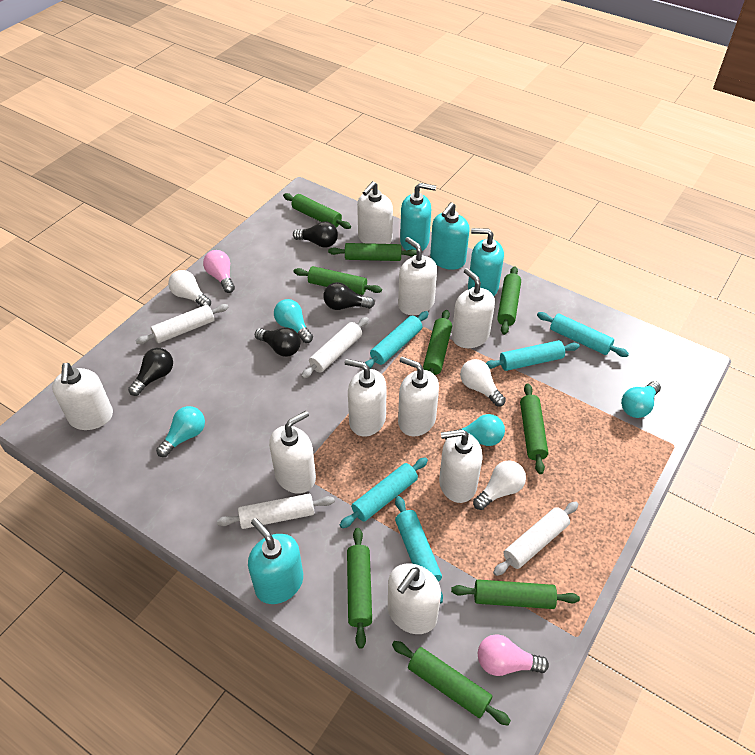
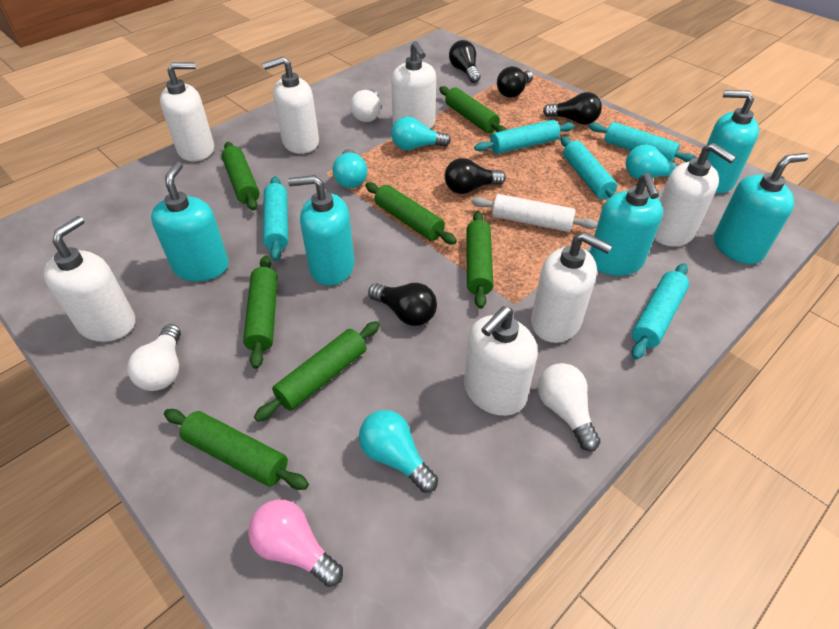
black light bulb: [128,348,173,396] [255,327,300,357] [293,221,338,248] [323,282,375,310] = 4 -> [368,283,437,326] [445,158,506,194] [449,40,480,83] [497,66,533,98] [543,92,602,125] = 5
green rolling pin: [283,193,351,229] [294,266,382,295] [328,243,417,261] [347,528,372,648] [392,641,511,726] [423,310,452,375] [451,579,580,609] [497,266,521,335] [520,383,548,474] = 9 -> [164,409,309,490] [222,142,260,210] [243,255,278,369] [254,321,380,422] [365,182,457,244] [439,86,506,133] [466,211,493,309] = 7
pink light bulb: [203,250,235,293] [478,634,549,676] = 2 -> [248,499,343,587] = 1
turquoise soap dispenser: [248,518,303,604] [400,183,436,251] [430,202,470,270] [468,228,504,296] = 4 -> [151,162,229,282] [288,175,354,286] [589,173,663,276] [706,90,759,193] [714,153,808,264] = 5
white rolling pin: [136,304,229,344] [217,494,335,529] [301,317,369,379] [493,501,579,576] = 4 -> [471,194,598,232] = 1
white soap dispenser: [52,363,113,430] [269,411,316,494] [345,359,387,437] [357,181,393,244] [388,563,441,634] [398,237,437,315] [398,357,439,437] [439,429,483,503] [452,268,495,348] = 9 -> [44,216,135,342] [160,62,214,162] [263,57,319,154] [391,41,436,129] [464,306,538,416] [531,232,612,343] [654,143,736,247] = 7

